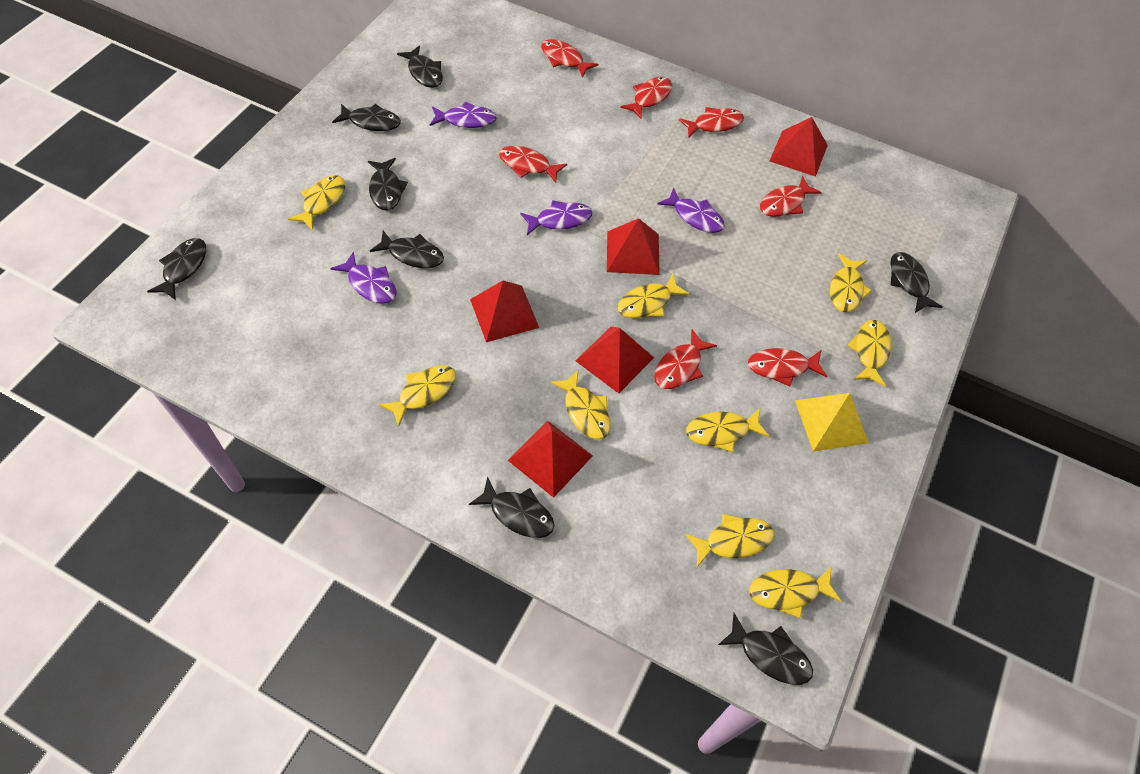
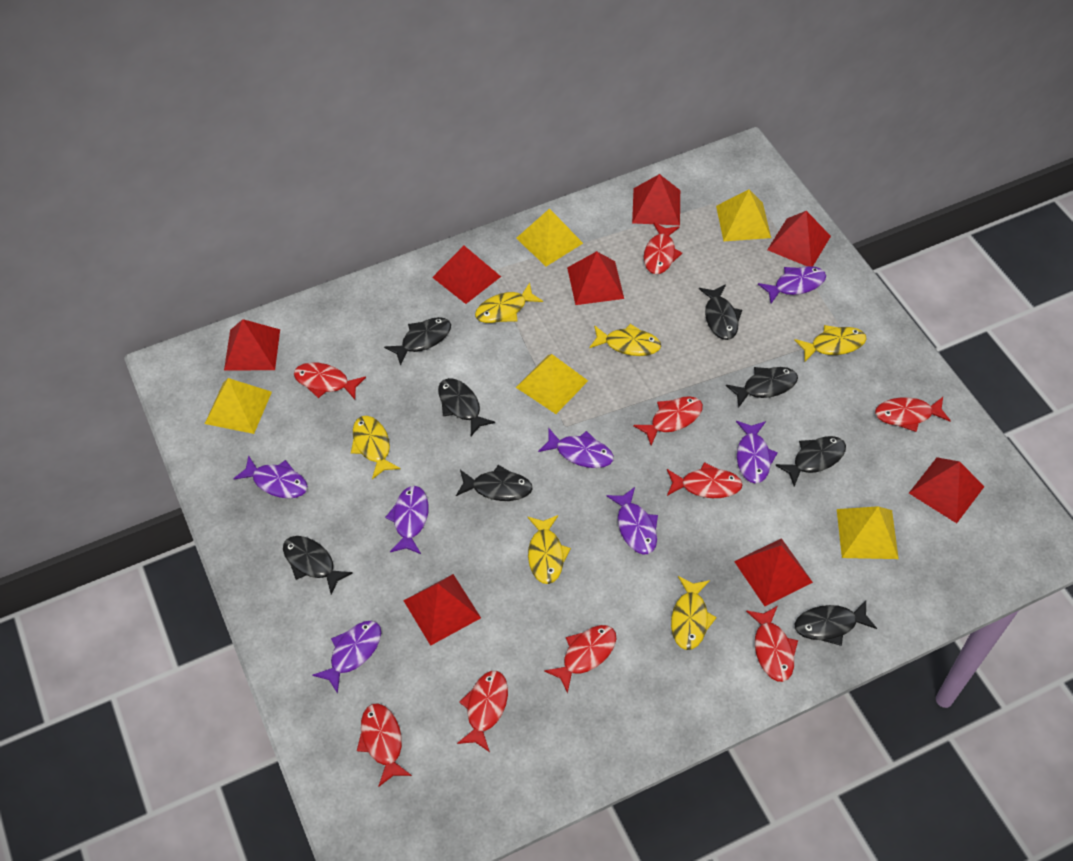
purple fish: [330,252,397,304] [430,102,497,128] [520,200,592,235] [657,187,725,233] = 4 -> [233,455,308,499] [312,621,381,694] [385,486,429,554] [538,429,614,468] [606,487,658,554] [736,421,778,484] [758,266,826,303] = 7
red fish: [499,146,567,183] [541,39,599,78] [620,77,672,119] [654,329,717,389] [679,107,744,138] [748,348,828,386] [760,176,822,217] = 7 -> [294,362,366,399] [357,703,412,787] [457,671,508,752] [544,625,616,693] [633,396,703,446] [644,222,682,274] [667,462,743,498] [746,606,798,682] [875,397,951,432] = 9
red pyramid: [470,280,539,342] [508,421,593,498] [575,326,654,393] [607,218,660,275] [770,117,828,177] = 5 -> [224,319,280,371] [403,574,481,646] [432,246,501,304] [567,251,624,305] [632,174,680,225] [734,538,813,606] [767,211,831,267] [909,457,984,523] = 8
yellow fish: [288,175,345,230] [379,365,456,427] [550,370,611,440] [618,274,690,318] [685,514,774,567] [686,408,769,452] [749,567,842,618] [830,253,872,312] [847,320,891,387] = 9 -> [351,416,400,479] [475,283,543,323] [528,515,571,584] [589,324,661,356] [671,576,717,650] [794,325,866,361] = 6
yellow pyramid: [795,393,869,452] = 1 -> [205,378,272,434] [516,208,583,266] [516,354,588,414] [716,189,771,241] [837,506,899,559] = 5

